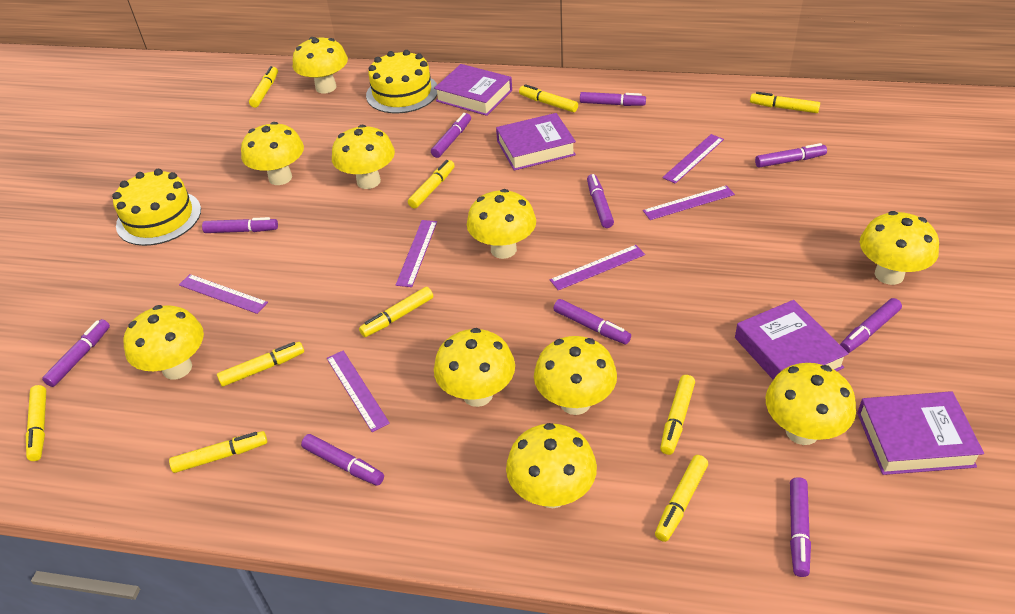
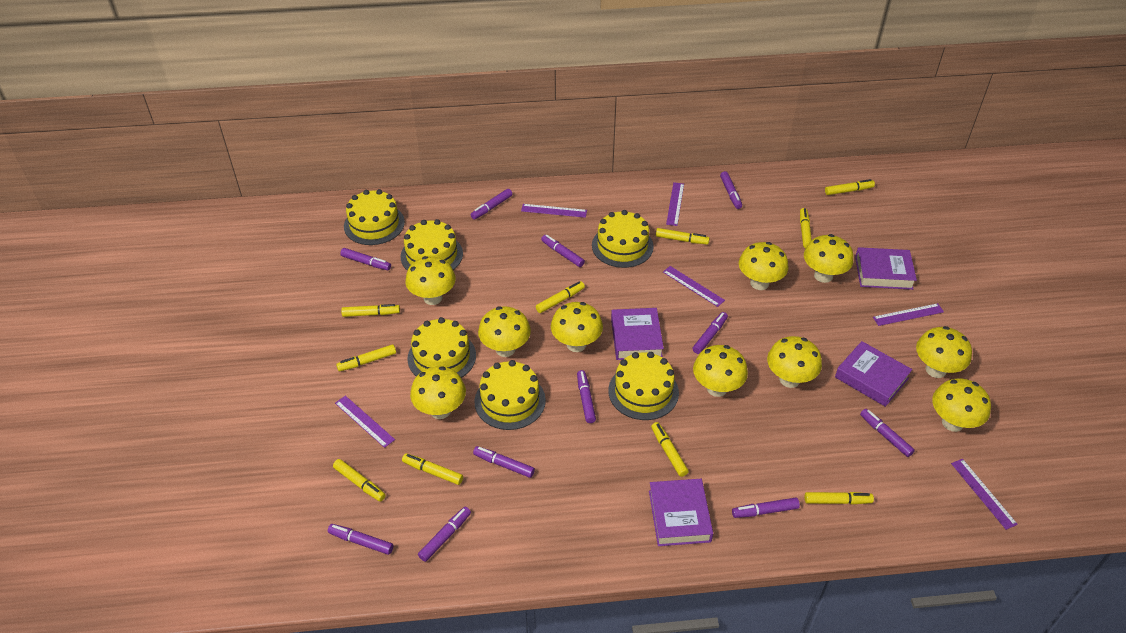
purple marker: [42,319,110,387] [202,217,278,233] [301,434,384,486] [431,113,471,158] [553,299,631,344] [580,92,646,106] [587,174,614,228] [755,143,827,168] [790,477,811,577] [840,298,902,353] = 10 -> [328,524,393,555] [340,248,391,270] [418,507,471,562] [471,189,512,219] [473,446,535,478] [541,235,585,267] [577,370,596,423] [692,312,728,354] [720,171,742,209] [732,498,800,518] [860,409,915,457] = 11
yellow cake: [112,169,201,246] [366,50,437,113] = 2 -> [344,189,405,245] [401,219,463,271] [407,317,476,378] [474,360,546,430] [592,210,654,268] [608,352,679,420] = 6

